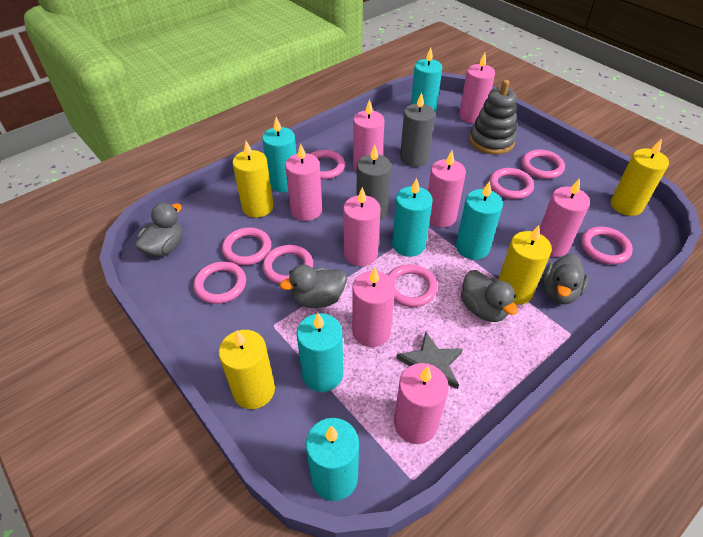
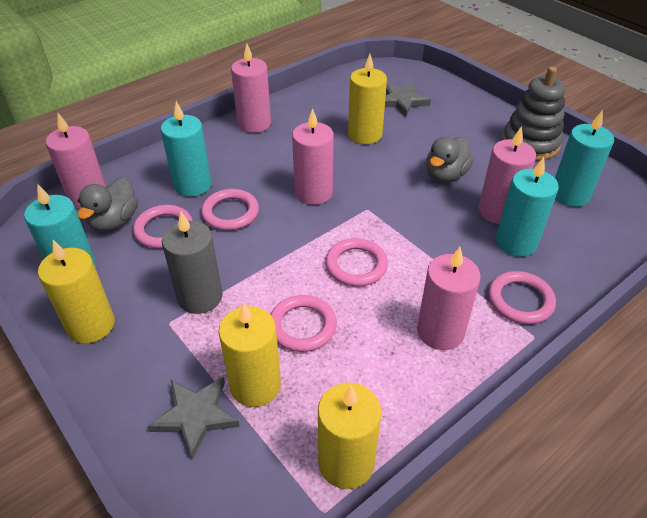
grey candle: [356,145,391,220] [400,92,435,167] = 2 -> [162,212,223,314] = 1
grey duck: [135,203,183,257] [280,265,347,308] [461,270,518,322] [542,254,589,305] = 4 -> [77,177,138,232] [426,137,474,183] = 2
grey star: [396,331,463,389] = 1 -> [147,377,240,459] [385,83,431,117] = 2
pink candle: [285,144,322,221] [343,187,381,266] [352,267,395,347] [353,99,385,171] [394,363,449,444] [428,150,466,227] [459,53,495,123] [540,178,590,257] = 8 -> [46,113,106,209] [231,43,271,133] [292,108,334,205] [417,247,481,350] [479,126,536,224] = 5
pink ring: [193,262,246,304] [222,227,271,266] [262,245,313,284] [311,150,345,179] [388,264,438,307] [489,168,534,199] [521,150,565,179] [581,227,633,264] = 8 -> [133,205,193,248] [201,189,259,230] [270,295,337,352] [326,238,388,287] [488,271,556,324] = 5
turquoise candle: [262,117,297,192] [297,313,343,392] [306,418,359,501] [392,178,433,257] [411,47,442,113] [456,181,503,260] = 6 -> [24,184,97,269] [161,101,212,197] [496,157,559,257] [555,110,614,207] = 4

